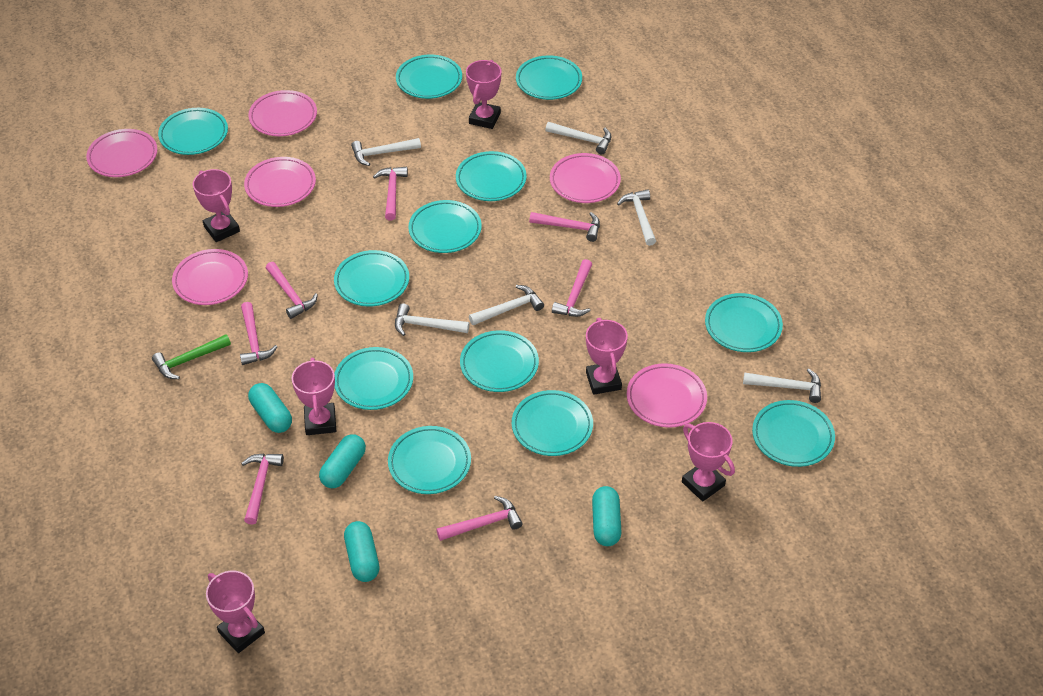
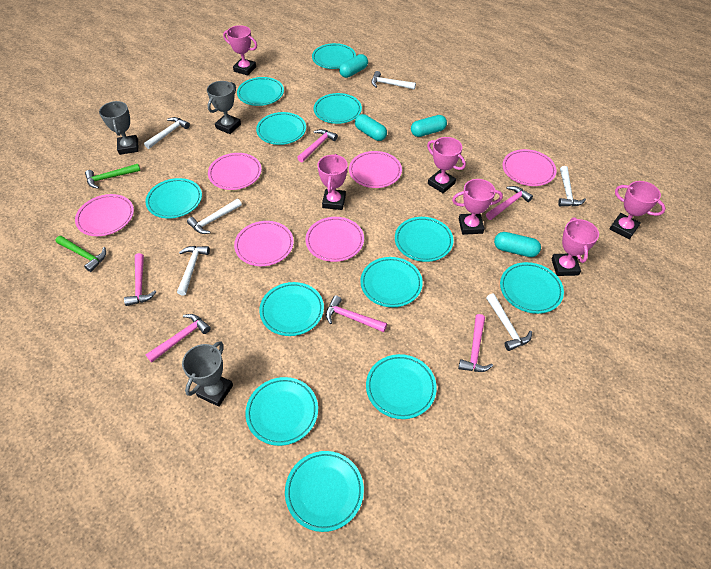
green hammer: [152,334,231,379] = 1 -> [56,236,106,272] [85,164,141,189] = 2
grey trophy: none = 0 -> [99,101,139,155] [182,341,233,407] [207,81,241,134] = 3
pink hammer: [240,302,277,365] [241,453,284,524] [266,262,318,319] [373,167,408,221] [436,496,523,541] [529,212,600,242] [552,259,592,317] = 7 -> [124,253,156,306] [146,314,211,363] [297,129,338,162] [326,295,387,332] [458,314,493,372] [486,186,533,220] = 6

